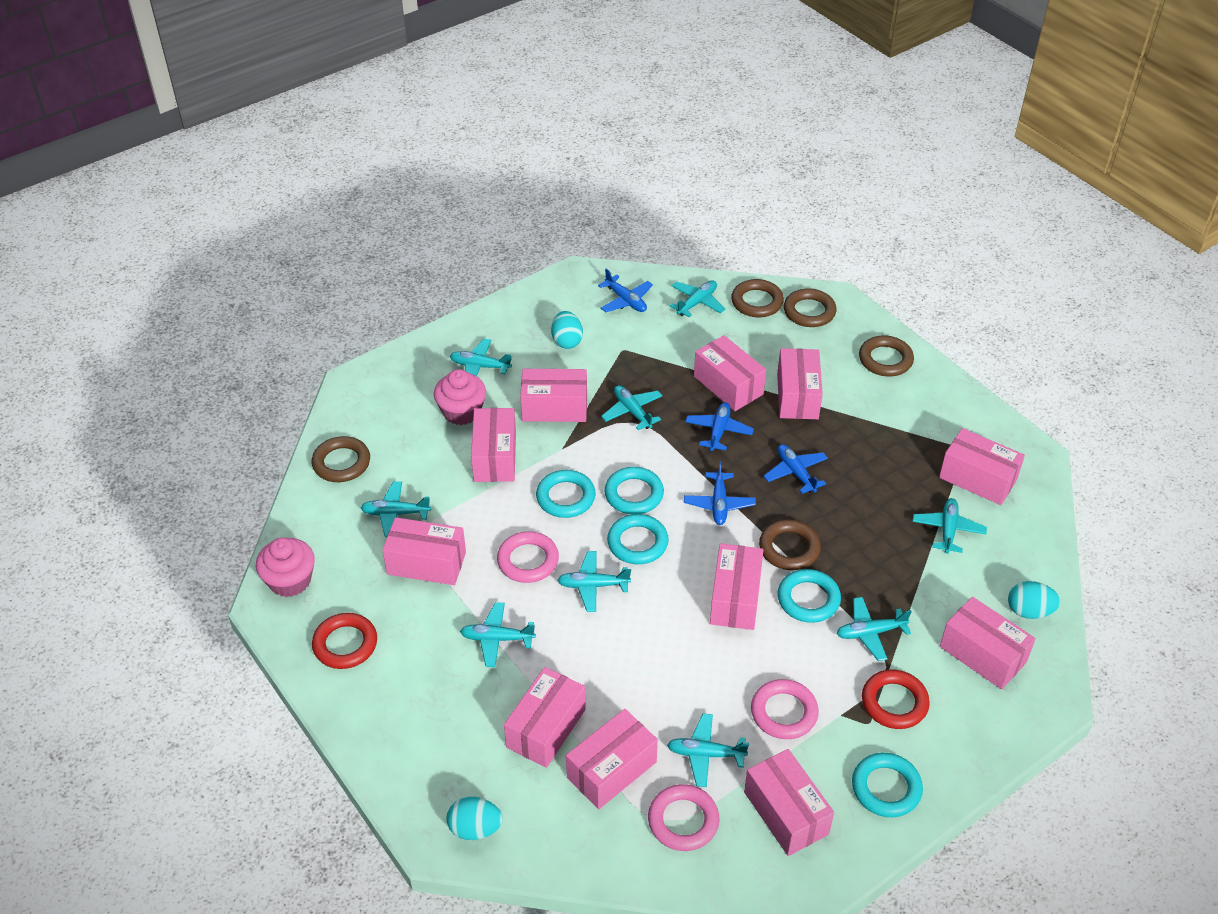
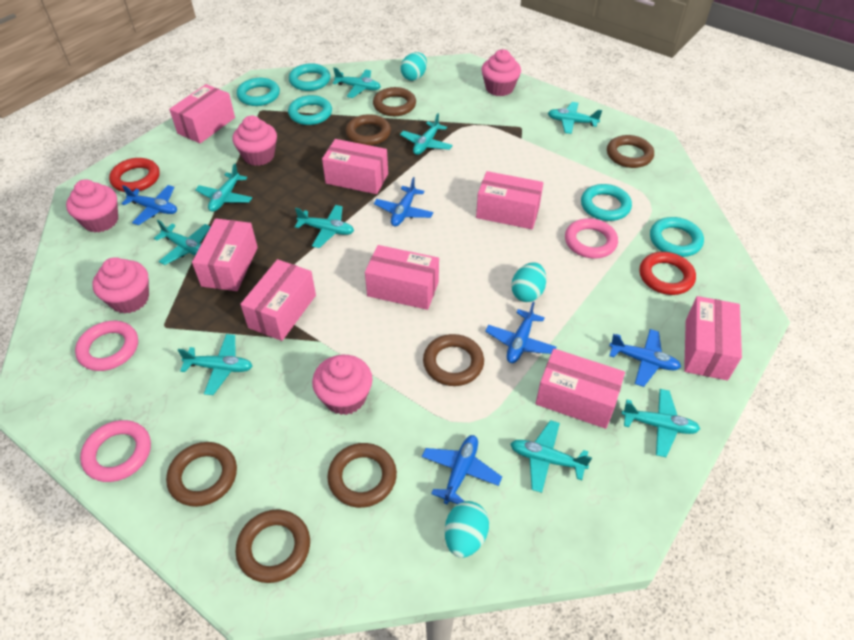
blue plane: [598,268,653,312] [684,461,756,525] [685,402,754,451] [763,444,828,494] = 4 -> [121,185,177,225] [374,177,433,226] [422,435,502,504] [485,302,556,363] [609,329,681,387] = 5
brown ring: [312,436,370,482] [731,279,784,318] [759,520,821,570] [784,288,836,327] [859,335,914,376] = 5 -> [166,442,237,507] [235,509,310,583] [327,443,397,508] [346,114,391,146] [373,87,416,116] [423,334,484,386] [607,135,654,168] = 7
pink box: [382,517,466,585] [471,408,516,482] [504,667,586,768] [520,369,587,422] [566,709,658,809] [694,335,766,411] [710,543,763,630] [744,749,834,856] [777,348,823,419] [939,428,1025,505] [940,597,1036,689] = 11 -> [169,84,235,143] [192,218,258,291] [240,259,316,341] [322,139,388,194] [365,245,439,310] [476,171,543,229] [536,349,625,429] [684,296,742,380] = 8
pink cupcake: [256,538,315,597] [434,369,486,425] = 2 -> [66,179,118,233] [92,257,149,314] [233,116,277,166] [312,355,373,415] [481,49,521,96] = 5

